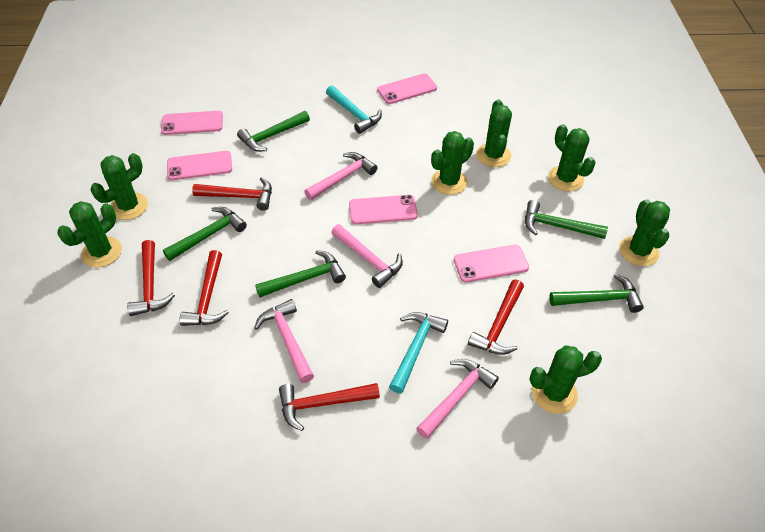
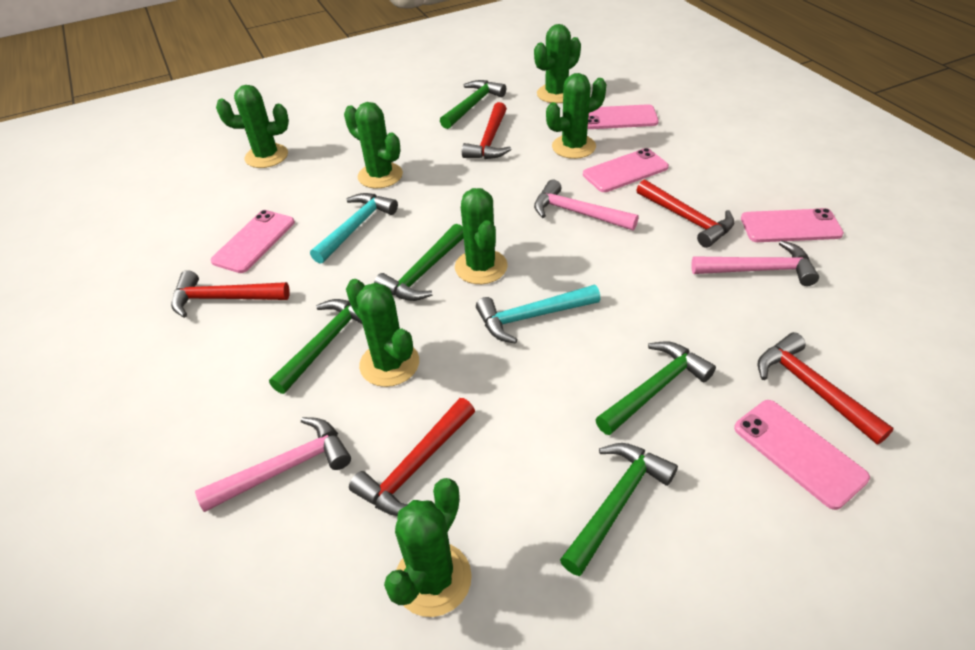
pink hammer: [254,299,314,383] [304,152,378,200] [331,224,403,288] [416,359,499,439] = 4 -> [195,417,351,512] [534,179,639,231] [691,240,819,286] = 3

